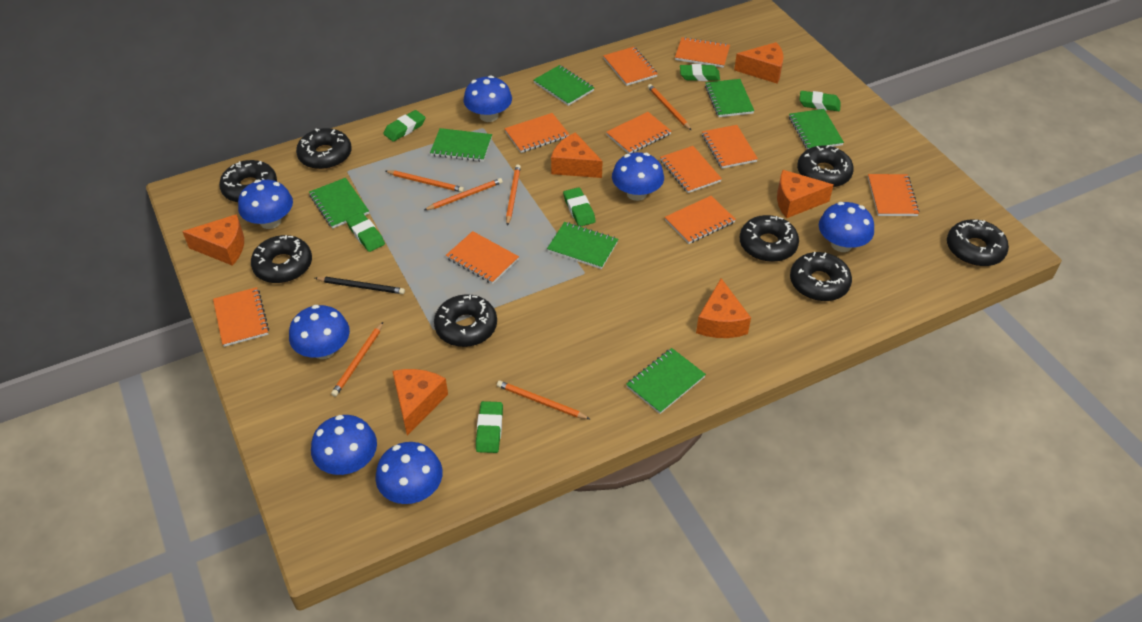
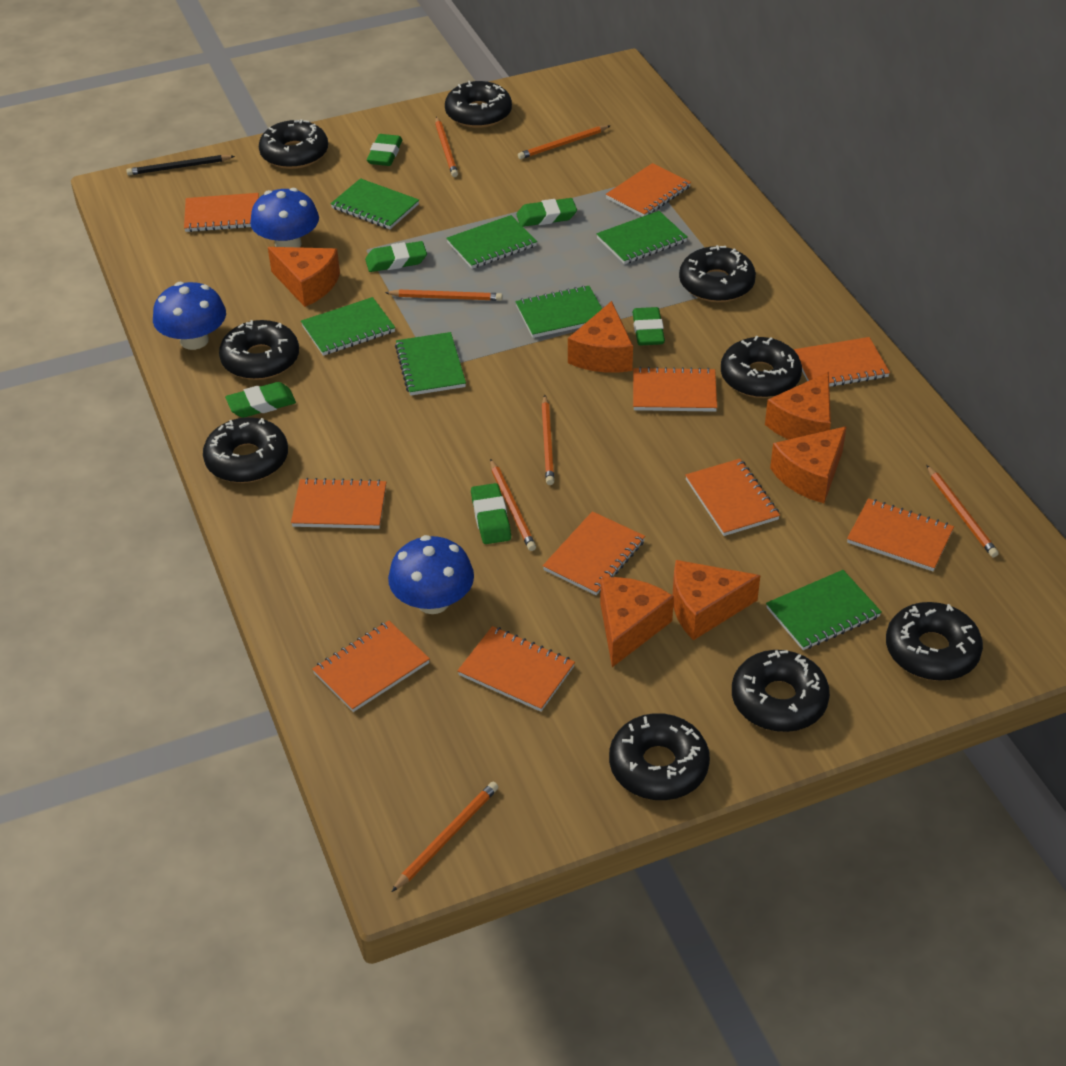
black donut: [219,160,277,203] [251,235,312,283] [296,128,351,170] [434,294,497,347] [740,215,799,262] [790,252,852,301] [797,145,854,187] [947,219,1009,267] = 8 -> [203,417,288,483] [219,320,299,380] [259,119,328,169] [445,81,512,128] [609,713,710,800] [679,245,756,302] [721,336,802,398] [732,650,830,732] [886,602,983,681] = 9
blue mushroom: [238,180,293,229] [289,305,350,359] [311,415,377,475] [375,442,443,504] [464,76,512,122] [612,152,664,201] [819,202,874,252] = 7 -> [153,282,226,350] [250,188,319,248] [388,535,474,614] = 3
orange pencil: [331,322,383,397] [386,170,464,192] [424,178,503,210] [497,381,590,419] [506,164,521,226] [648,84,692,131] = 6 -> [385,290,503,301] [391,782,498,892] [435,117,458,177] [490,459,536,551] [518,125,611,159] [541,395,554,485] [926,465,999,557] = 7

